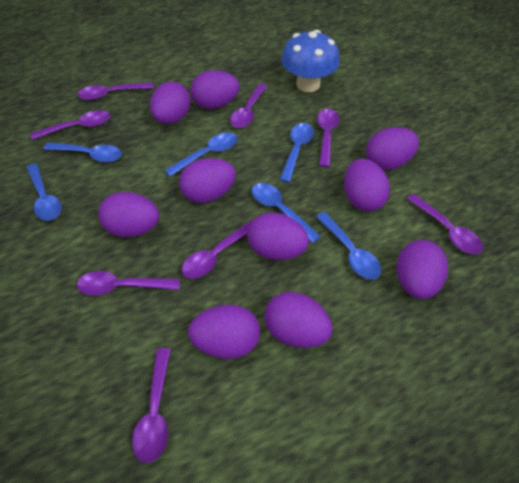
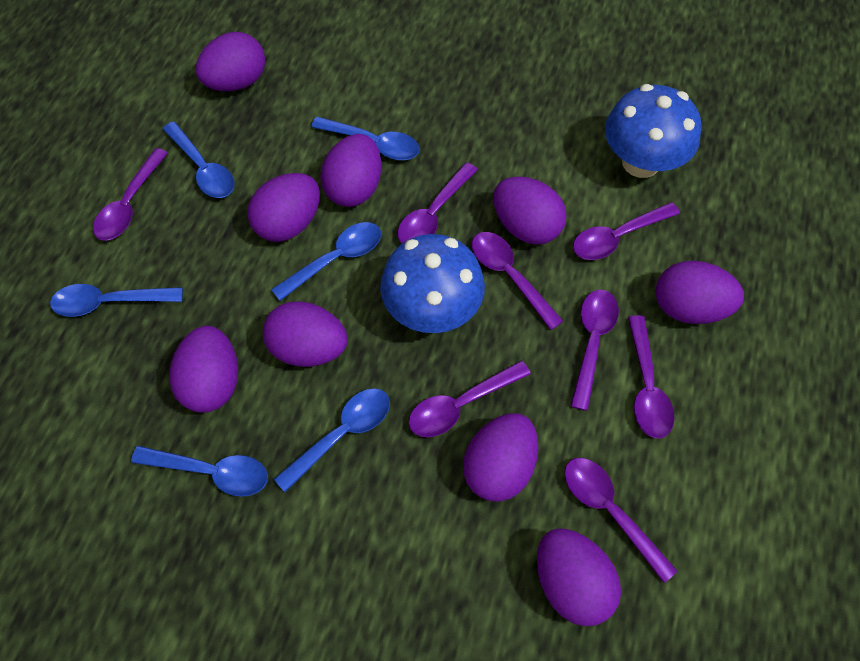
blue mushroom: [281,30,340,92] = 1 -> [380,234,485,333] [605,84,701,178] = 2
purple egg: [98,192,159,237] [150,82,190,124] [179,158,236,203] [188,305,260,359] [190,70,239,109] [247,212,309,260] [264,292,333,348] [344,158,390,212] [366,127,419,170] [397,240,448,299] = 10 -> [169,326,238,413] [196,32,265,91] [247,173,320,242] [263,301,348,367] [320,134,381,207] [463,413,539,502] [493,177,567,245] [537,529,621,626] [656,261,744,324] = 9

